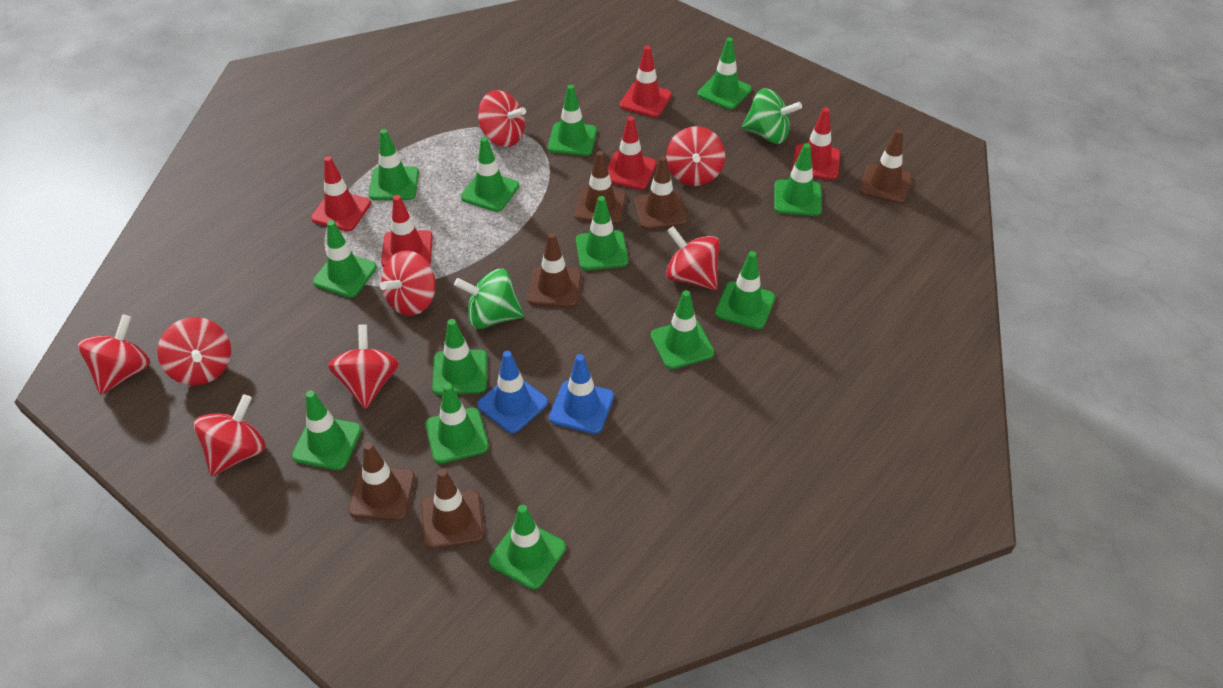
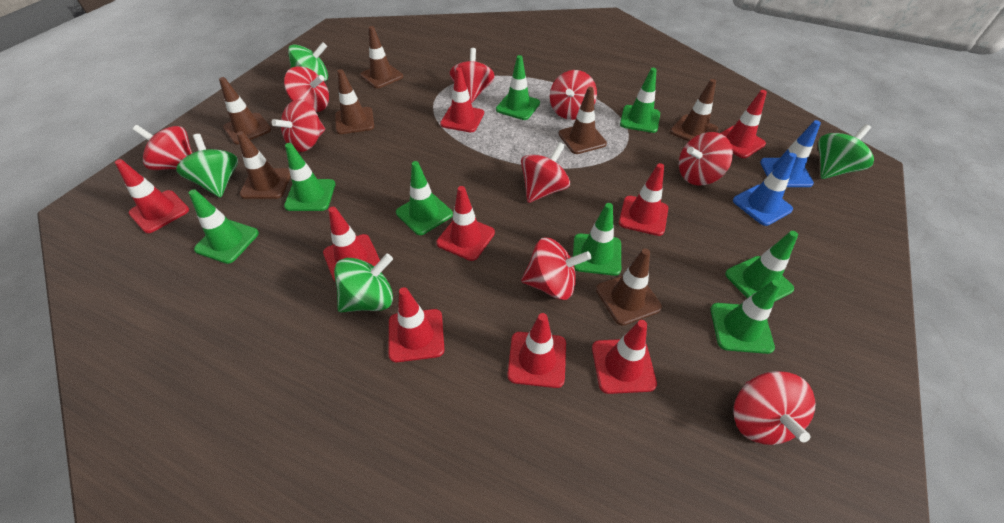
brown traffic cone: [348,442,415,521] [421,469,484,549] [527,233,582,307] [575,151,626,224] [634,156,688,230] [859,129,912,204] = 6 -> [219,77,271,144] [237,131,291,199] [335,69,374,134] [360,26,403,88] [559,87,607,154] [596,248,662,326] [670,79,718,142] = 7
green spinning top: [454,269,524,329] [742,88,802,144] = 2 -> [176,134,238,198] [288,42,328,81] [334,254,393,312] [818,124,874,179] = 4
green traffic cone: [292,391,362,470] [313,220,377,298] [369,129,419,200] [425,383,489,464] [432,319,487,395] [461,137,519,212] [489,505,566,590] [548,85,597,156] [576,196,629,270] [651,290,714,369] [698,37,752,109] [715,251,775,329] [774,143,822,216] = 13 -> [189,189,259,264] [284,143,335,211] [396,161,453,235] [496,55,540,120] [573,203,621,276] [620,68,660,133] [711,279,781,354] [725,231,798,301] = 8
red spinning top: [78,314,150,395] [157,317,231,385] [194,394,266,476] [328,324,399,409] [380,250,436,316] [478,90,526,147] [666,126,725,186] [666,226,720,290] = 8 -> [132,125,192,170] [272,100,325,152] [284,66,329,112] [449,48,495,103] [521,142,570,203] [521,237,591,300] [550,70,597,120] [679,132,733,186] [733,371,815,445] = 9
red traffic cone: [311,156,371,231] [381,195,433,267] [607,116,657,190] [620,46,672,117] [792,107,840,180] = 5 -> [115,159,189,233] [323,207,380,282] [388,287,445,362] [436,186,495,261] [440,67,484,132] [507,313,566,388] [592,320,657,394] [619,163,668,236] [720,90,767,158] = 9

